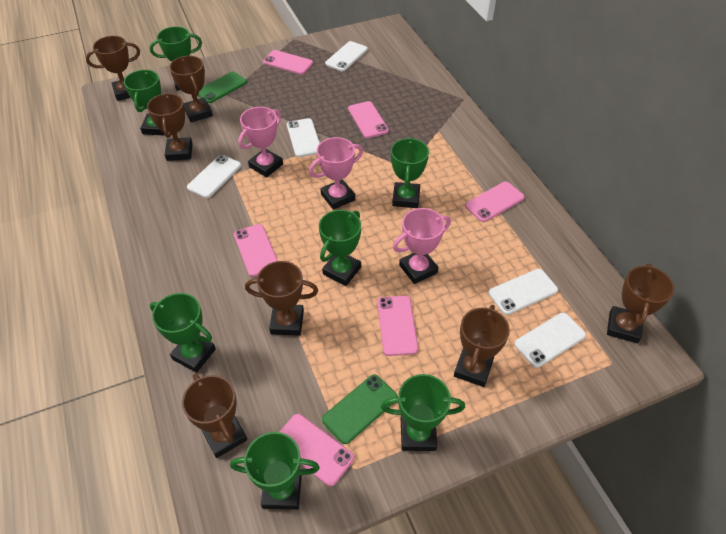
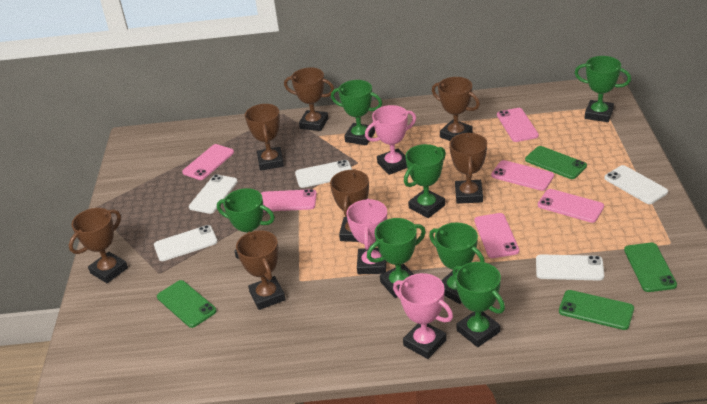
green phone: [198,72,247,103] [322,374,398,444] = 2 -> [157,280,217,328] [525,146,587,179] [559,290,634,330] [624,243,677,292] = 4

